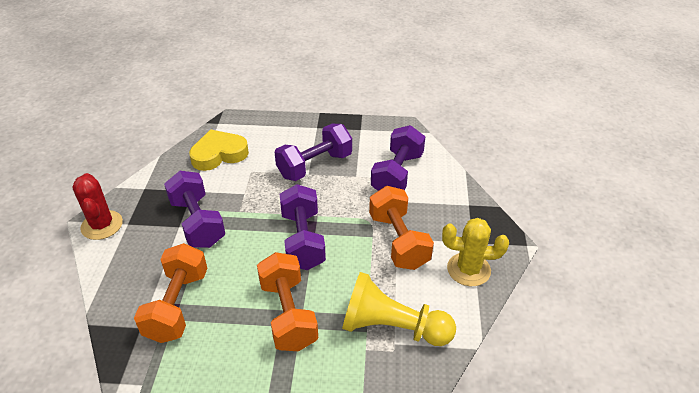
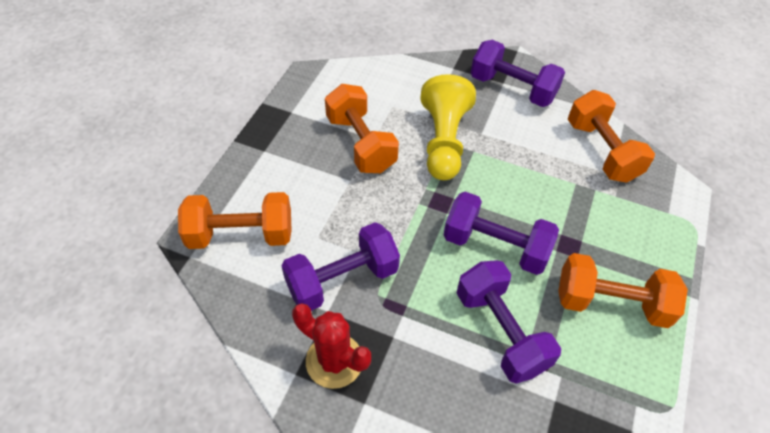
orange dumbbell: [134,243,207,343] [257,252,318,351] [369,186,434,270] = 3 -> [178,192,292,249] [325,84,399,173] [558,253,688,328] [568,90,655,183] = 4
yellow cactus: [442,218,509,286] = 1 -> none = 0
yellow heart: [189,129,249,171] = 1 -> none = 0

